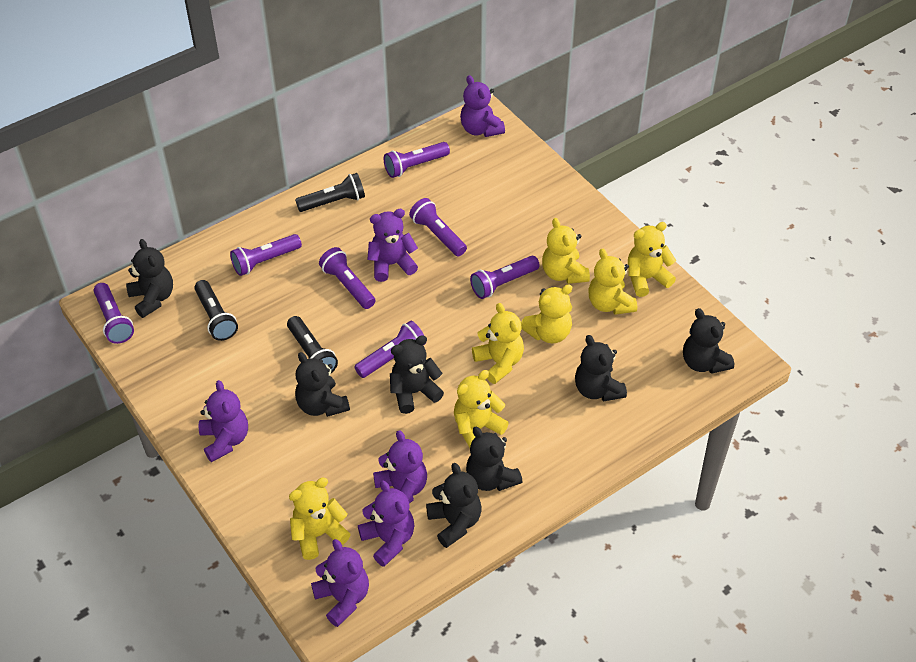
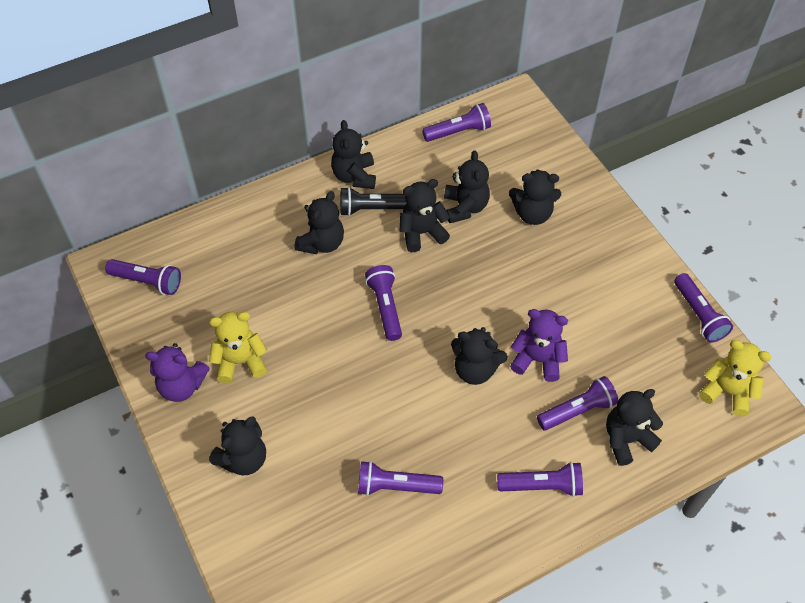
black flashlight: [194,280,238,341] [287,316,338,373] [295,173,365,212] = 3 -> [340,187,406,216] = 1
black teddy bear: [126,239,173,318] [295,352,350,417] [390,335,444,414] [426,463,481,548] [466,427,522,491] [575,335,627,401] [683,308,734,374] = 7 -> [209,416,266,475] [294,191,344,254] [331,120,376,189] [400,179,450,252] [444,150,490,223] [451,327,508,385] [509,169,561,225] [606,389,663,466] = 8
purple teddy bear: [199,380,248,462] [311,539,369,627] [358,480,415,567] [367,209,418,282] [373,430,427,503] [460,75,505,137] = 6 -> [145,343,210,402] [510,309,568,382] = 2
yellow teddy bear: [289,477,351,560] [454,370,509,448] [472,303,524,384] [521,284,572,343] [542,218,590,284] [588,249,637,315] [628,222,676,297] = 7 -> [209,312,267,383] [699,340,771,417] = 2

